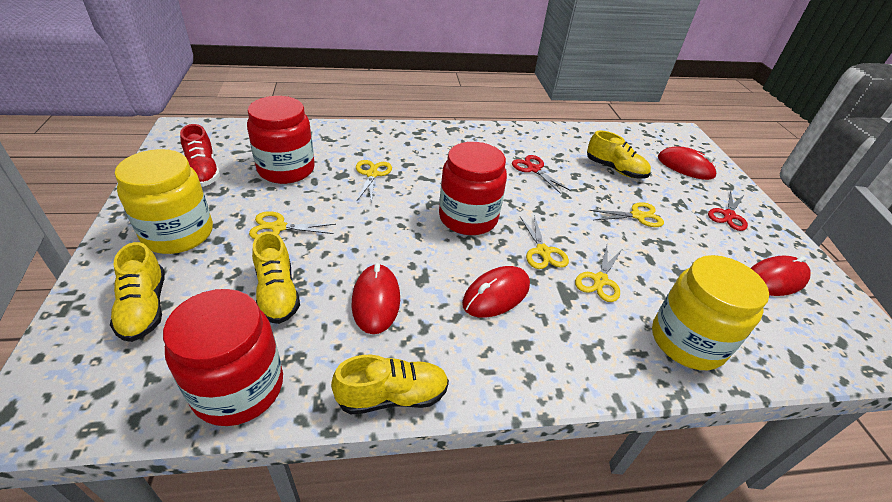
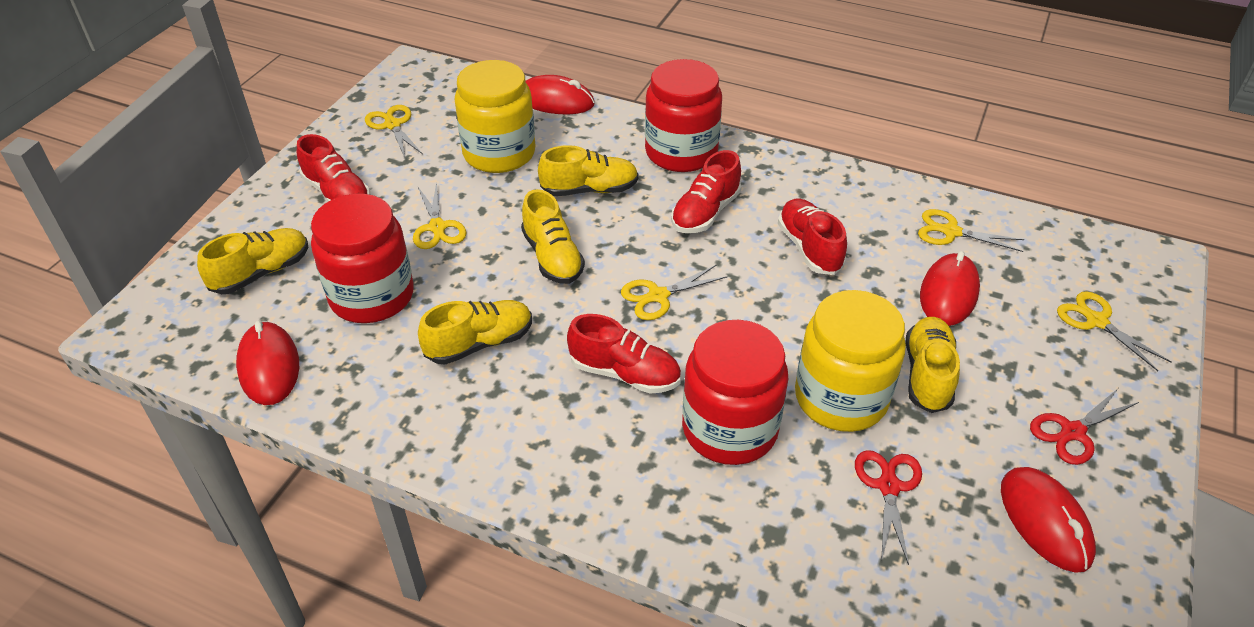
red shoe: [180,124,220,187] = 1 -> [297,134,370,202] [567,314,681,393] [671,150,741,233] [778,198,847,275] = 4
yellow shoe: [110,242,165,342] [252,231,300,324] [331,354,449,414] [587,130,651,178] = 4 -> [197,228,308,294] [418,300,532,364] [521,189,585,284] [538,145,638,196] [905,317,960,413] = 5

